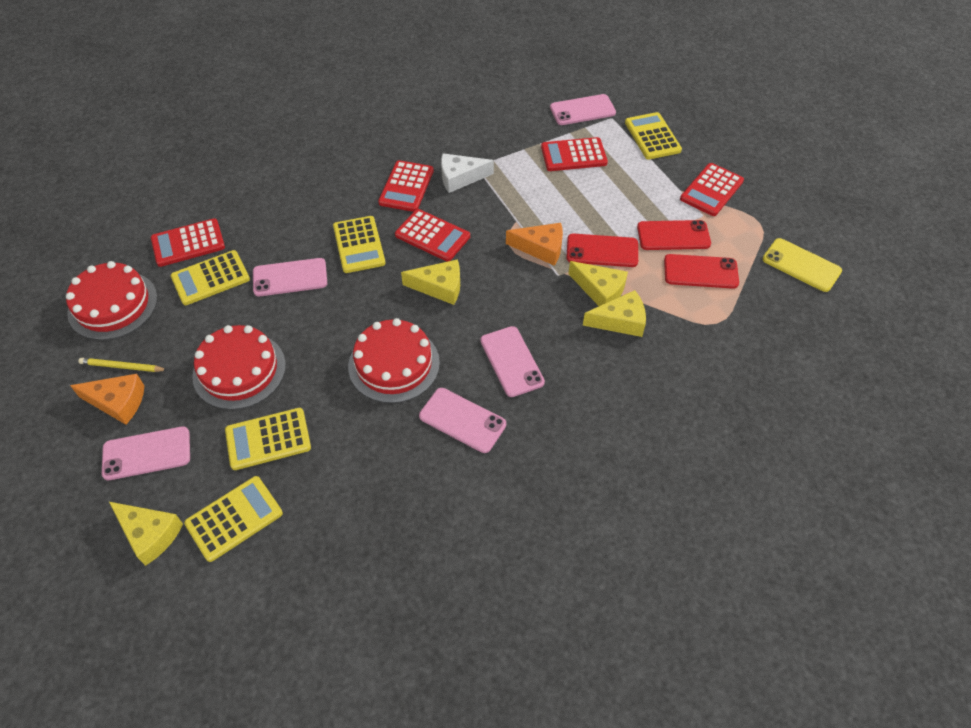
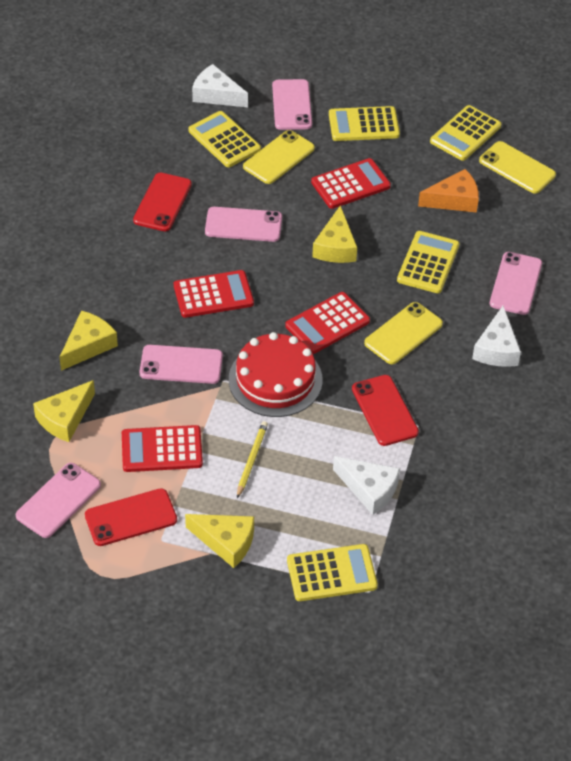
orange cheese: [70,374,144,425] [506,223,563,266] = 2 -> [418,169,479,213] = 1
red cake: [66,261,157,340] [192,325,286,410] [348,318,440,403] = 3 -> [229,332,323,417] = 1
red calculator: [151,218,225,267] [378,160,434,212] [395,209,470,262] [541,137,608,171] [680,163,744,216] = 5 -> [122,425,203,472] [174,270,254,318] [285,292,370,354] [311,158,391,209] = 4
white cheese: [441,153,494,193] = 1 -> [192,64,248,107] [333,456,400,515] [472,306,521,367] = 3
yellow phone: [762,238,842,292] = 1 -> [243,130,315,184] [364,302,443,364] [479,141,556,194] = 3

